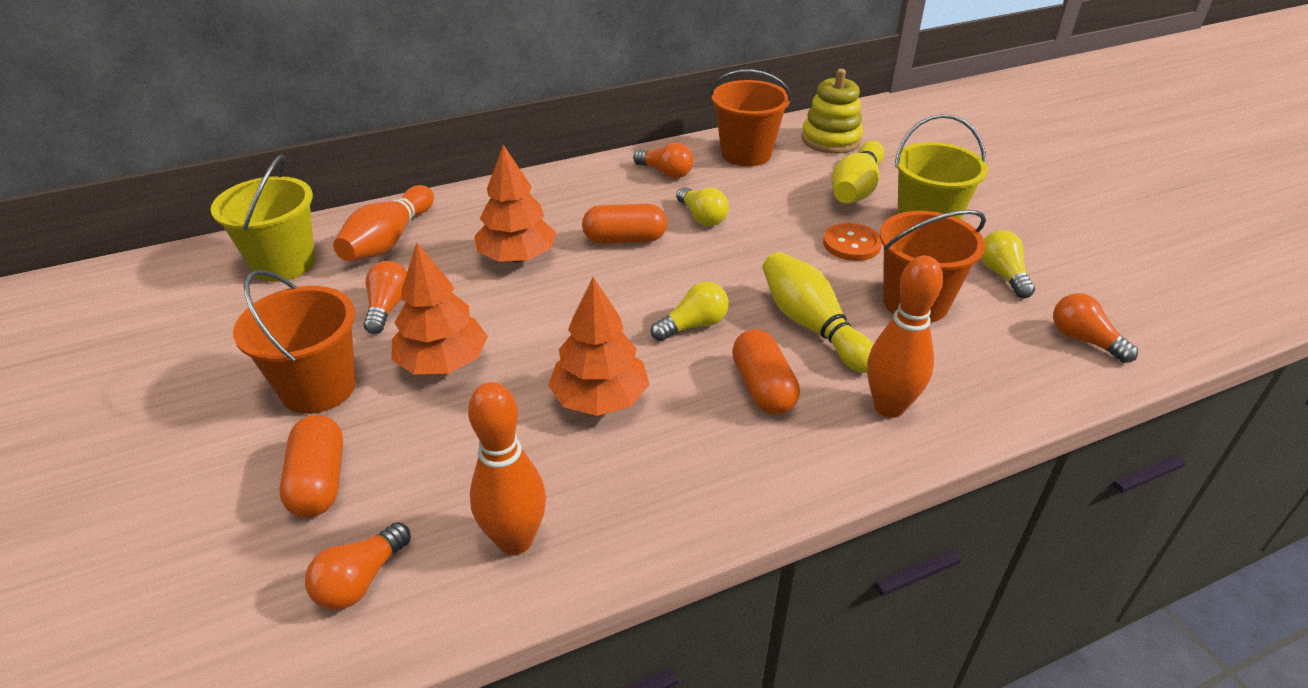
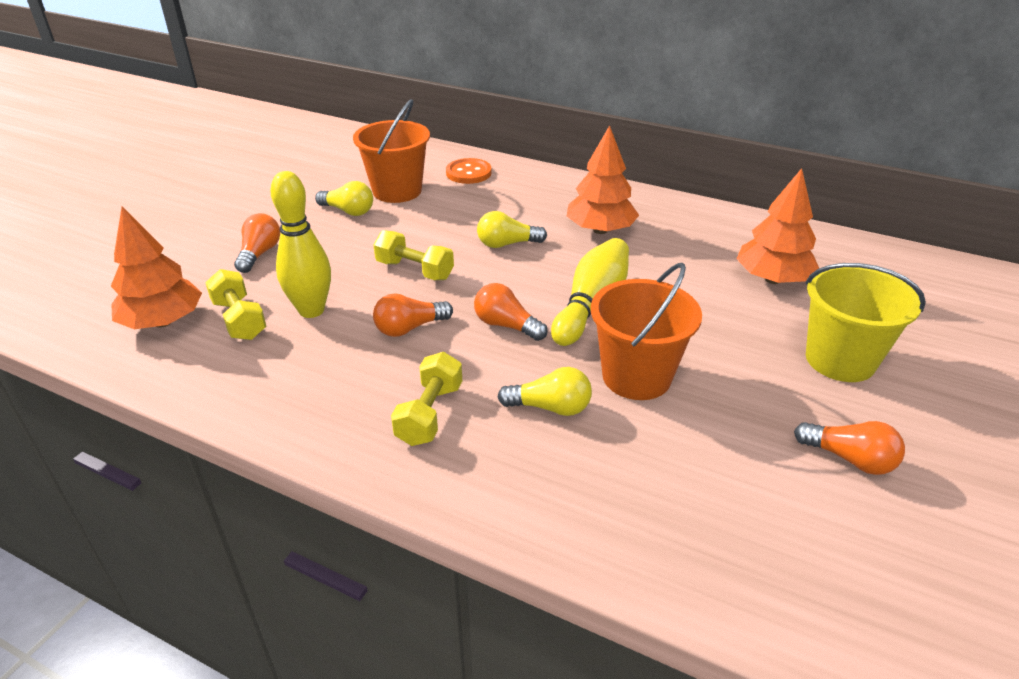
orange bowling pin: [333,185,434,261] [468,382,546,555] [867,256,943,418] = 3 -> none = 0
orange bucket: [233,270,356,414] [710,69,792,166] [880,210,986,323] = 3 -> [353,99,430,203] [591,263,702,400] = 2
orange capsule: [280,415,343,518] [582,204,667,244] [732,329,800,415] = 3 -> none = 0
yellow bucket: [211,154,315,282] [895,114,988,219] = 2 -> [805,263,926,382] = 1
yellow dumbbell: none = 0 -> [205,269,266,340] [373,230,454,280] [391,352,462,446] = 3
yellow stacking toy: [802,69,863,154] = 1 -> none = 0

